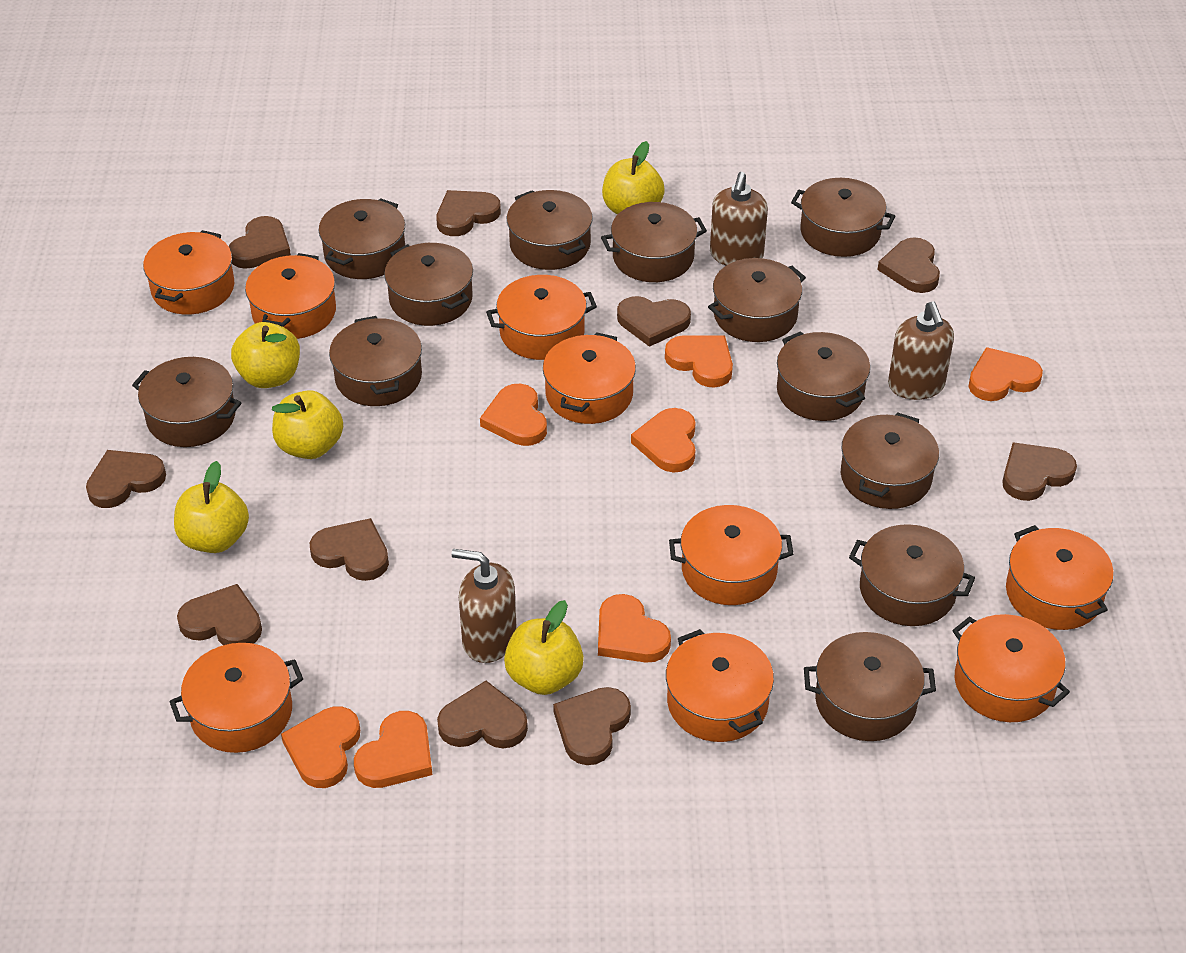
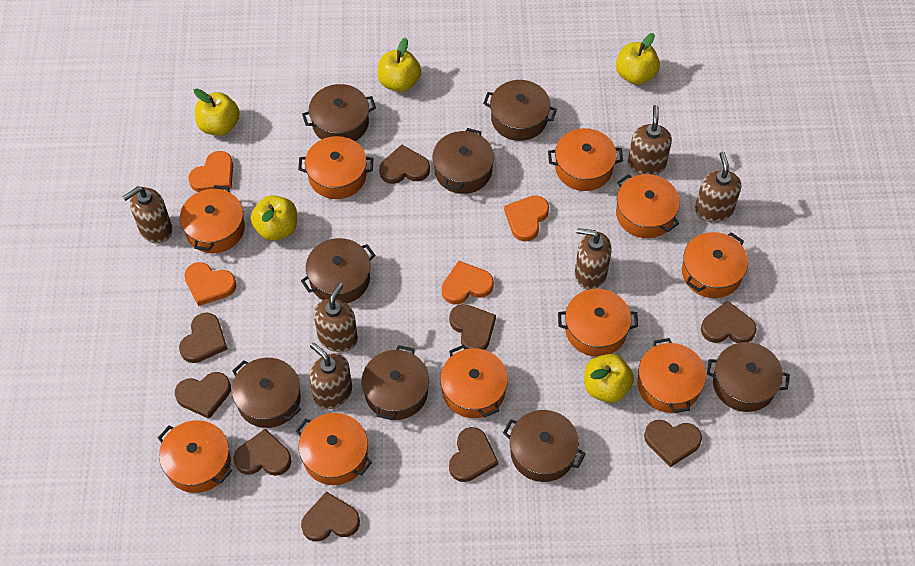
brown heart: [86,450,166,508] [177,584,262,645] [229,216,291,269] [310,518,389,581] [436,190,501,236] [437,681,528,748] [553,687,631,765] [617,296,691,347] [877,237,940,293] [1002,442,1077,501] = 10 -> [175,372,231,419] [179,312,227,363] [234,429,292,476] [301,491,360,542] [379,145,430,184] [449,304,496,350] [449,427,498,482] [644,420,702,467] [701,301,756,343] = 9
brown pot: [132,357,241,447] [319,198,405,279] [329,316,422,406] [384,243,473,326] [507,190,593,270] [601,202,707,282] [708,258,806,342] [777,331,870,421] [791,178,895,257] [804,632,936,741] [841,412,939,509] [849,524,975,626] = 12 -> [232,358,301,428] [301,238,375,304] [302,84,376,141] [362,345,429,420] [433,128,494,194] [483,80,557,141] [503,410,585,482] [707,342,790,412] = 8
brown soap dispenser: [452,549,517,663] [710,172,768,265] [888,301,954,400] = 3 -> [123,186,172,244] [309,343,352,409] [314,282,358,352] [575,228,612,290] [628,105,672,175] [695,151,741,223] = 6
orange heart: [281,707,360,788] [354,711,432,788] [480,384,547,446] [598,594,671,663] [631,408,696,472] [665,335,733,388] [968,347,1043,401] = 7 -> [184,262,237,306] [188,151,233,192] [442,261,494,304] [504,196,549,242] = 4
orange pot: [143,230,234,315] [169,643,303,753] [245,253,336,339] [486,275,597,360] [543,332,636,424] [666,629,774,742] [669,505,793,605] [952,614,1070,722] [1006,525,1114,630] = 9 -> [158,420,232,493] [180,185,245,253] [296,413,372,485] [298,136,373,199] [440,345,508,418] [548,128,623,191] [558,289,638,357] [616,174,680,238] [637,338,706,413] [682,232,748,298] = 10

